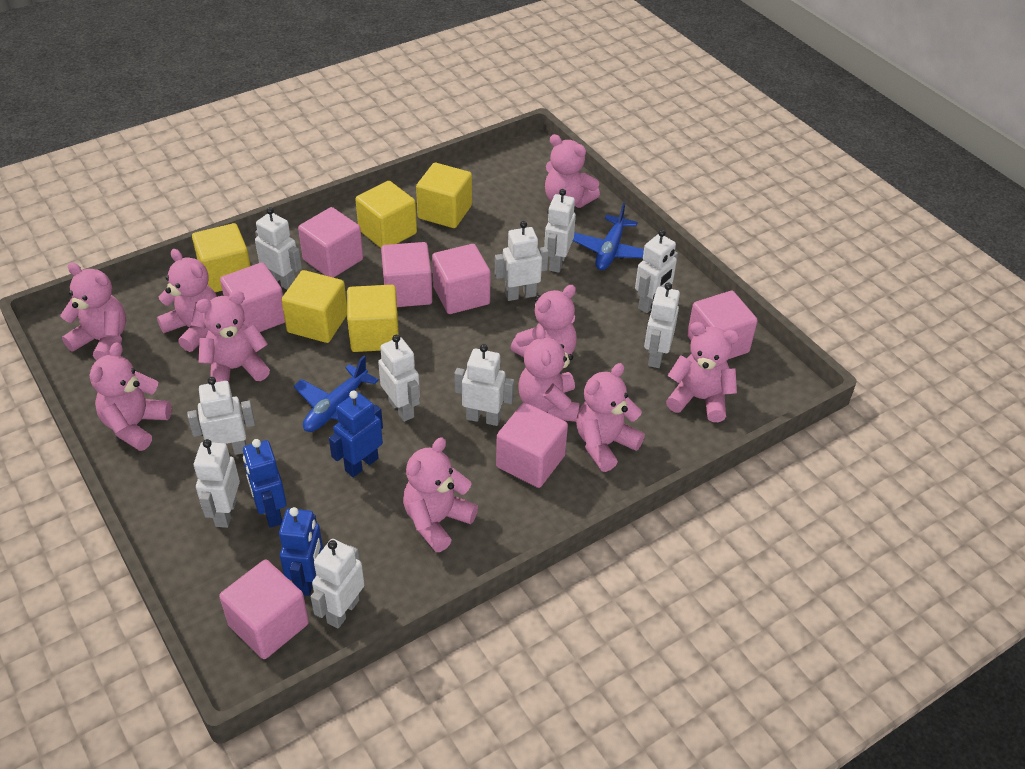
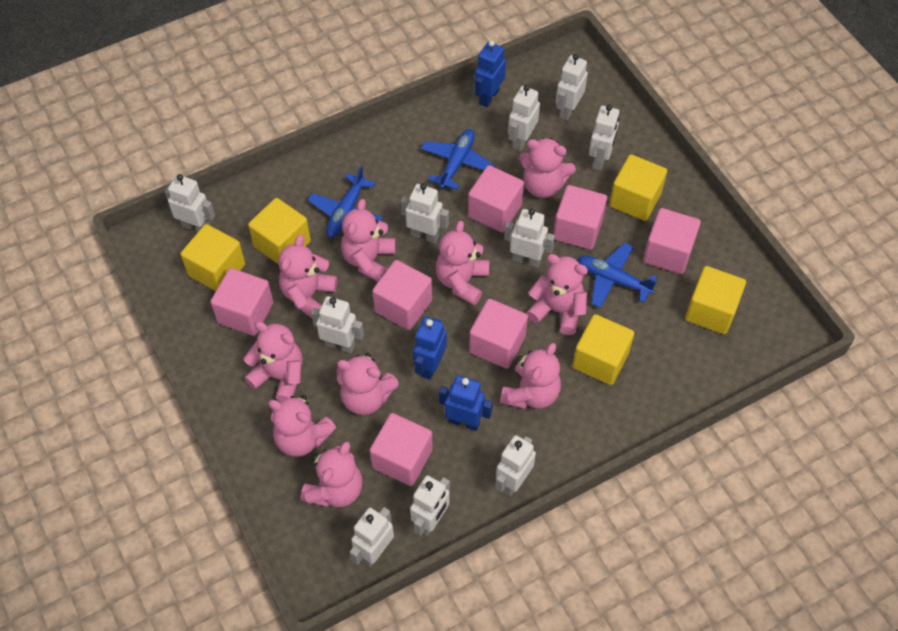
blue plane: [294,356,379,432] [573,203,644,270] = 2 -> [308,166,383,238] [421,129,495,190] [578,243,657,308] = 3

